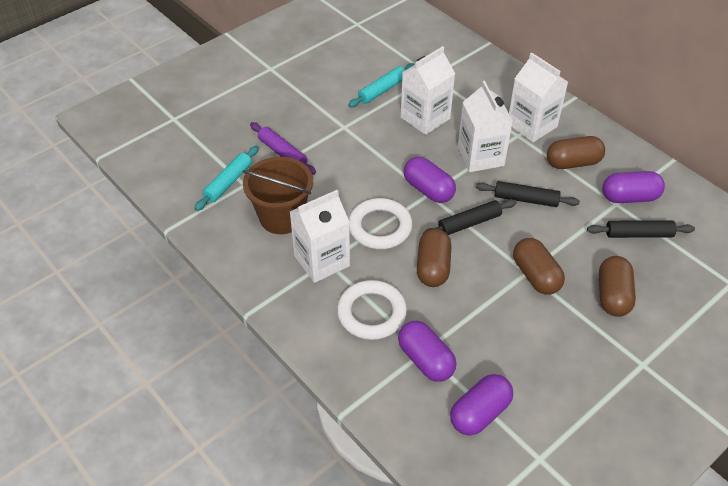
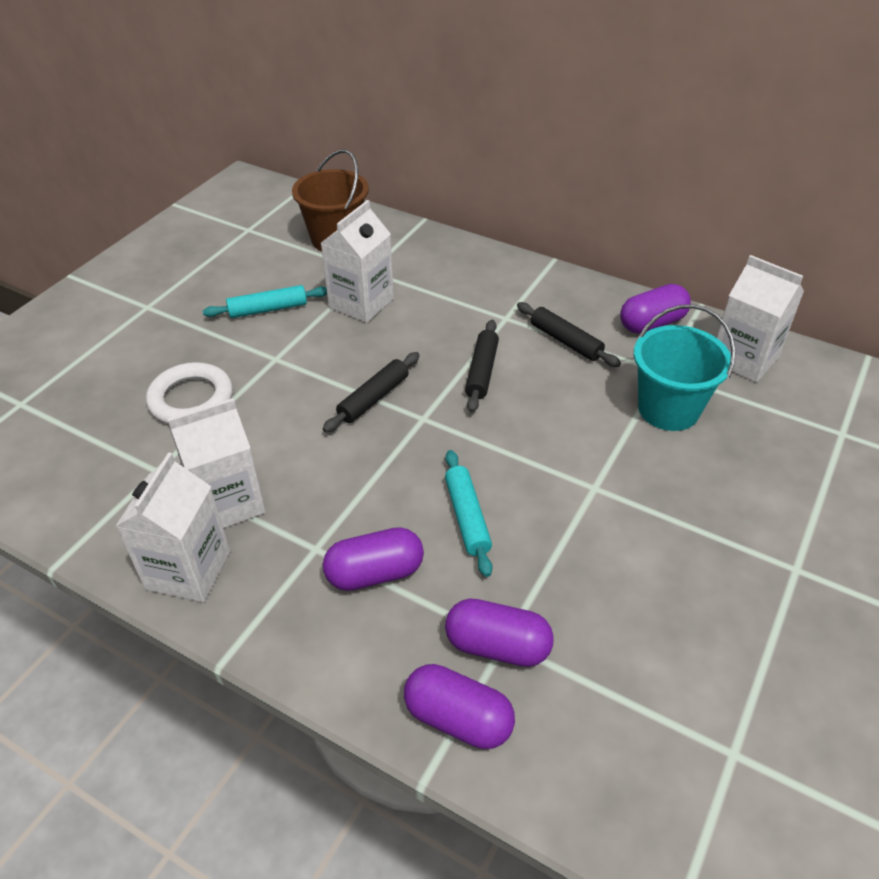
brown capsule: [417,229,451,287] [513,238,565,295] [547,136,605,169] [599,256,636,317] = 4 -> none = 0
purple rolling pin: [250,122,316,175] = 1 -> none = 0
turquoise bucket: none = 0 -> [634,304,736,431] = 1
white ring: [337,280,407,340] [349,198,412,249] = 2 -> [146,362,233,424] = 1

